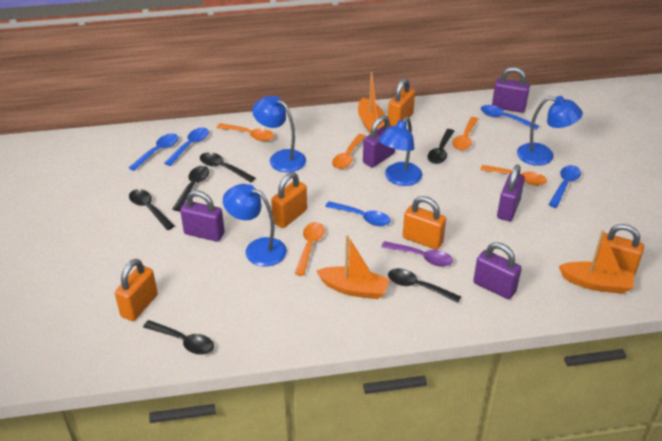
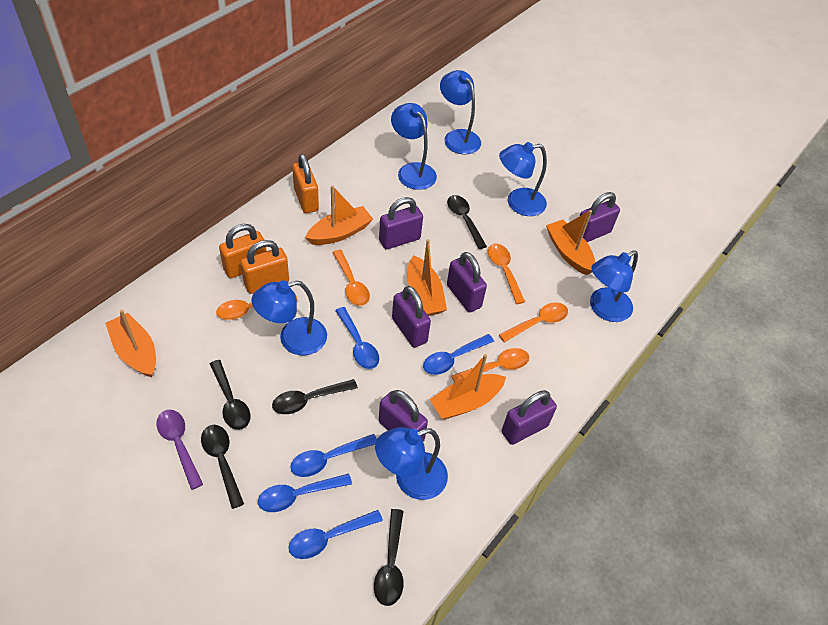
black spoon: [129,189,175,230] [143,320,214,355] [172,166,210,211] [200,152,255,182] [388,268,461,303] [427,129,454,164] = 6 -> [201,425,244,509] [210,360,250,430] [272,379,358,414] [374,509,404,606] [447,195,487,249] = 5
blue lamp: [223,184,287,267] [252,96,306,172] [379,117,422,186] [517,96,583,166] = 4 -> [252,280,327,355] [375,427,448,500] [391,103,437,190] [440,70,481,154] [499,142,547,216] [590,250,638,322] = 6
orange boat: [316,235,390,299] [358,72,385,134] [559,230,634,294] = 3 -> [105,310,156,377] [305,185,373,245] [407,239,447,316] [430,354,506,420] [546,210,595,275] = 5
orange padlock: [115,259,158,321] [271,172,307,228] [388,78,415,126] [403,196,446,250] [596,224,644,276] = 5 -> [219,224,266,279] [240,240,289,294] [292,154,319,213] = 3
purple padlock: [180,190,225,242] [363,115,395,168] [473,242,522,299] [492,67,530,113] [497,165,525,221] = 5 -> [379,197,423,249] [379,390,428,442] [392,286,431,348] [447,252,487,312] [502,390,557,445] [580,192,620,242] = 6

